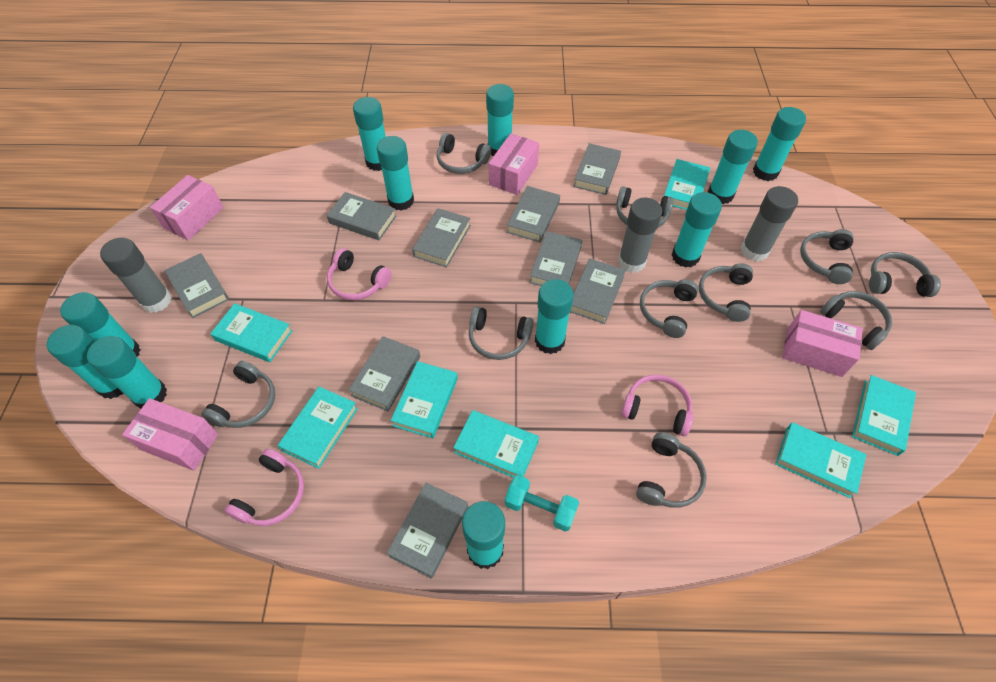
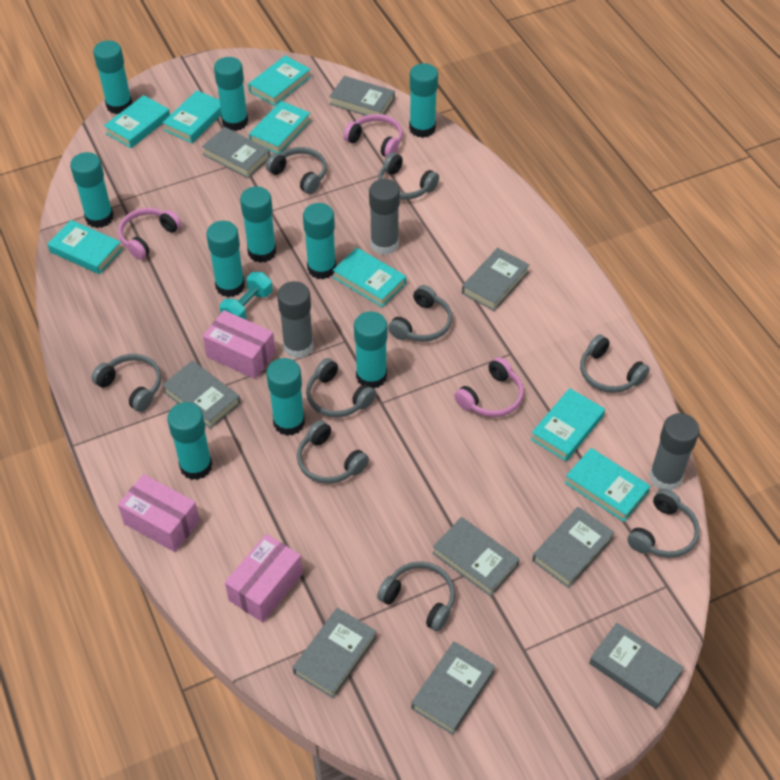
grey headphones: [201,361,275,428] [436,133,491,174] [469,306,534,360] [616,186,674,227] [636,432,707,508] [640,279,698,338] [699,263,753,322] [800,229,854,284] [820,291,892,350] [869,252,941,297] = 10 -> [92,354,161,412] [266,147,327,194] [297,420,369,484] [306,358,376,418] [377,561,455,632] [378,152,439,200] [388,285,452,342] [580,334,650,393] [627,489,700,558] = 9
pink box: [122,398,218,471] [150,175,224,240] [489,133,539,195] [782,310,863,377] = 4 -> [118,474,200,552] [203,310,276,379] [225,534,303,622] = 3
turquoise book: [210,303,293,362] [278,387,358,469] [391,361,458,438] [453,410,539,478] [664,159,710,210] [775,422,866,498] [852,375,916,456] = 7 -> [48,220,123,274] [104,95,170,148] [162,90,221,143] [248,55,311,106] [249,101,311,154] [333,248,406,307] [531,388,605,461] [565,448,650,522] = 8
turquoise glue stick: [47,325,124,399] [60,292,141,357] [87,336,167,409] [353,97,386,171] [377,136,414,211] [462,501,505,569] [486,84,514,156] [535,279,574,354] [672,192,722,267] [708,130,758,204] [753,107,806,181] = 11 -> [70,152,114,228] [93,41,133,114] [167,402,212,480] [206,221,245,297] [214,57,248,131] [240,186,276,263] [266,358,305,436] [303,203,336,279] [354,312,387,389] [409,63,438,138] = 10

